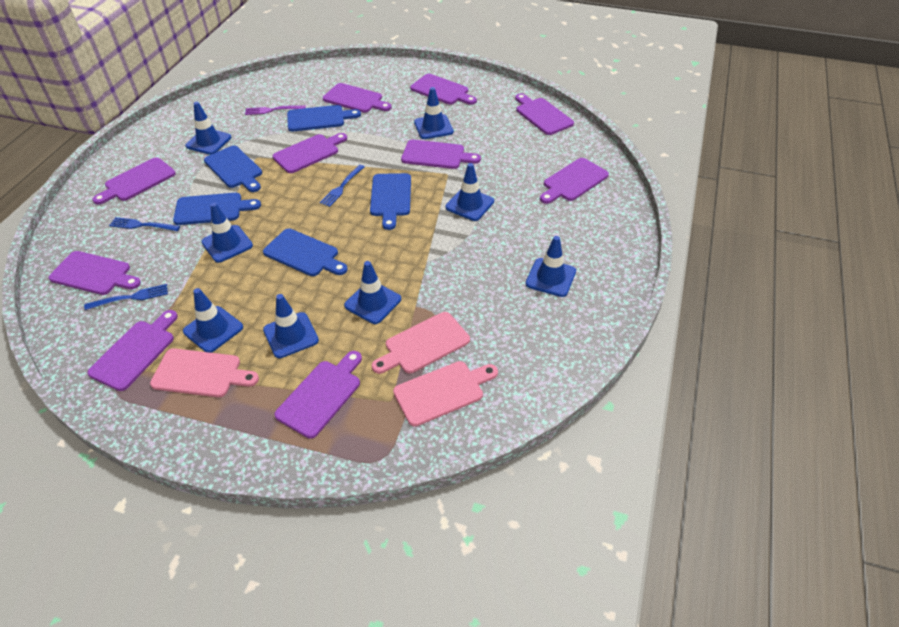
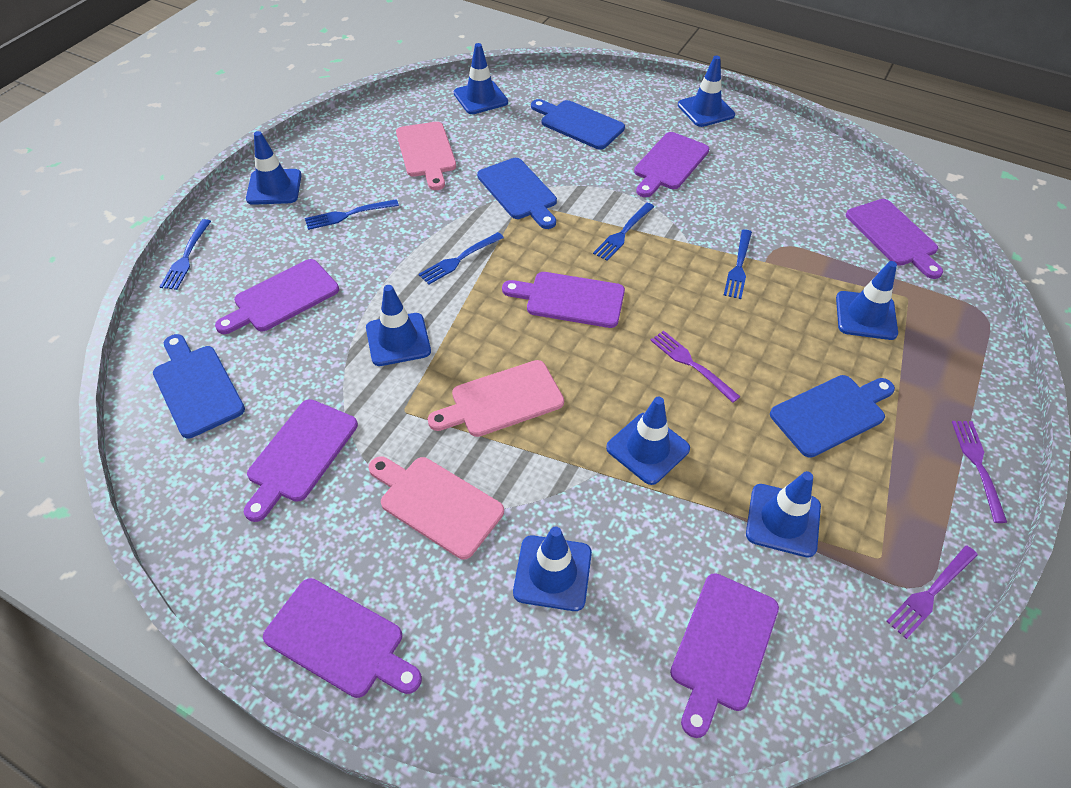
blue cutting board: [173,193,261,225] [204,146,262,192] [263,228,348,276] [287,105,361,132] [370,173,411,230] = 5 -> [153,334,245,438] [477,158,557,229] [531,99,625,150] [770,375,895,458] = 4
blue fork: [84,284,168,310] [109,217,180,231] [319,165,365,207] = 3 -> [160,219,211,290] [305,199,399,230] [419,232,504,284] [593,203,654,261] [724,229,752,299] = 5
purple cutting board: [49,251,141,295] [87,310,178,391] [92,158,176,205] [273,133,347,173] [274,351,362,439] [323,83,392,113] [401,139,481,169] [410,74,477,105] [515,93,574,135] [540,158,609,204] = 10 -> [215,259,339,334] [244,399,358,522] [263,578,422,698] [502,272,625,328] [634,132,709,197] [670,573,779,738] [846,199,943,279] = 7
purple fork: [245,105,306,115] = 1 -> [650,331,741,403] [886,545,978,639] [952,421,1007,523] = 3

